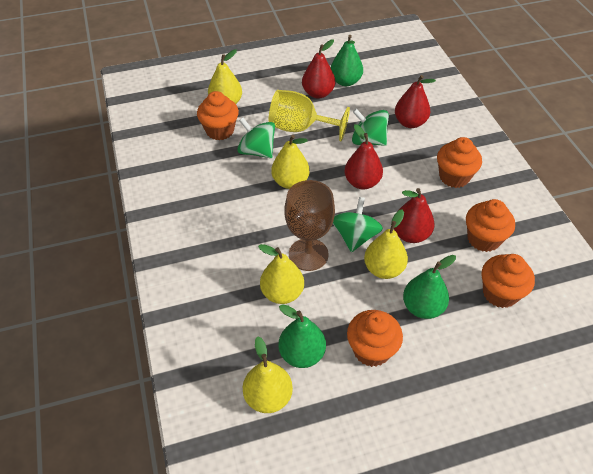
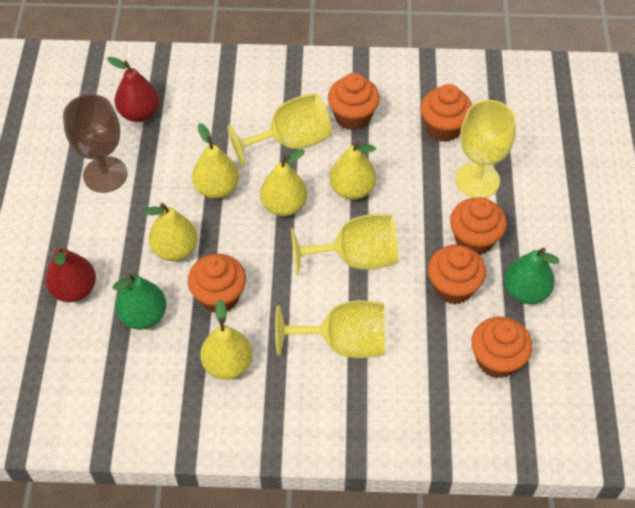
green pear: [278,304,326,368] [331,35,363,86] [403,255,456,319] = 3 -> [113,273,167,330] [504,247,560,304] = 2
green spinning top: [237,118,275,158] [333,197,383,252] [352,108,389,146] = 3 -> none = 0
orange cupcake: [197,91,239,140] [347,310,403,367] [437,137,482,188] [466,199,515,252] [482,254,535,308] = 5 -> [188,254,246,313] [328,73,380,130] [420,84,472,142] [428,245,486,304] [450,197,507,255] [472,316,532,378] = 6
red pear: [302,39,335,98] [344,124,383,189] [394,188,435,243] [395,75,436,128] = 4 -> [45,246,96,302] [107,57,159,122] = 2
yellow goblet: [269,90,350,141] = 1 -> [227,93,332,167] [275,300,385,358] [291,214,399,276] [456,100,516,198] = 4

